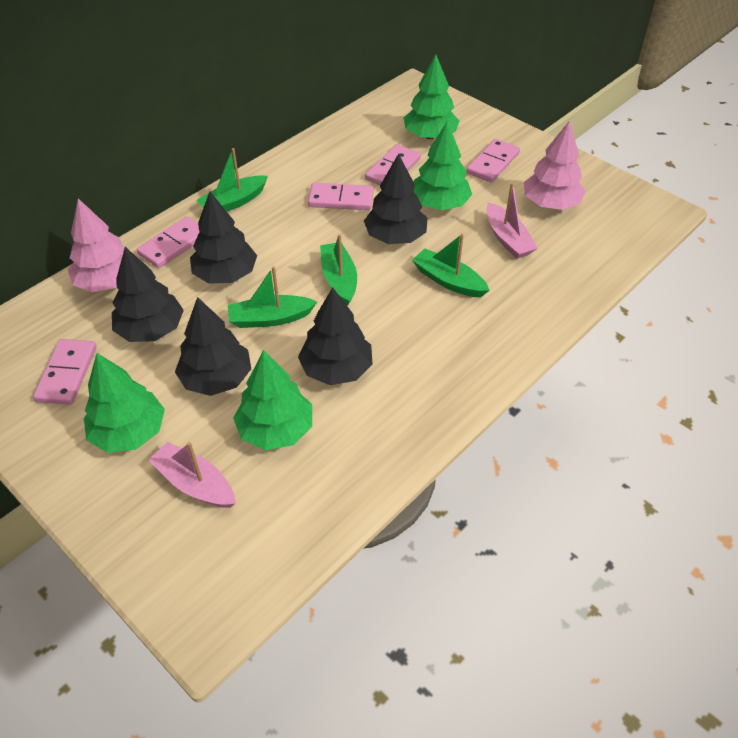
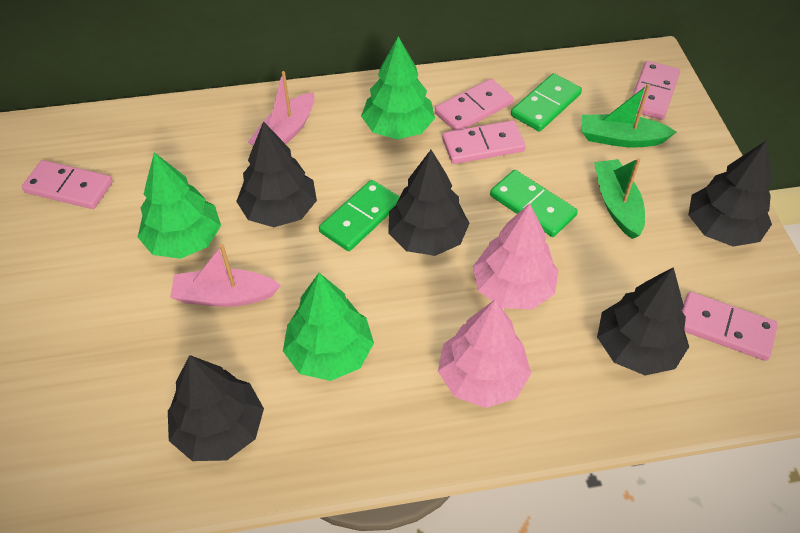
green boat: [197,148,268,211] [228,266,317,328] [320,234,357,306] [412,233,490,298] = 4 -> [582,84,676,148] [594,158,645,239] = 2
green domino: none = 0 -> [319,180,400,251] [490,170,578,237] [511,73,582,132] = 3
green tree: [84,353,165,453] [233,350,312,450] [404,55,459,139] [414,121,472,210] = 4 -> [138,152,221,259] [283,273,374,381] [361,37,435,139] = 3

